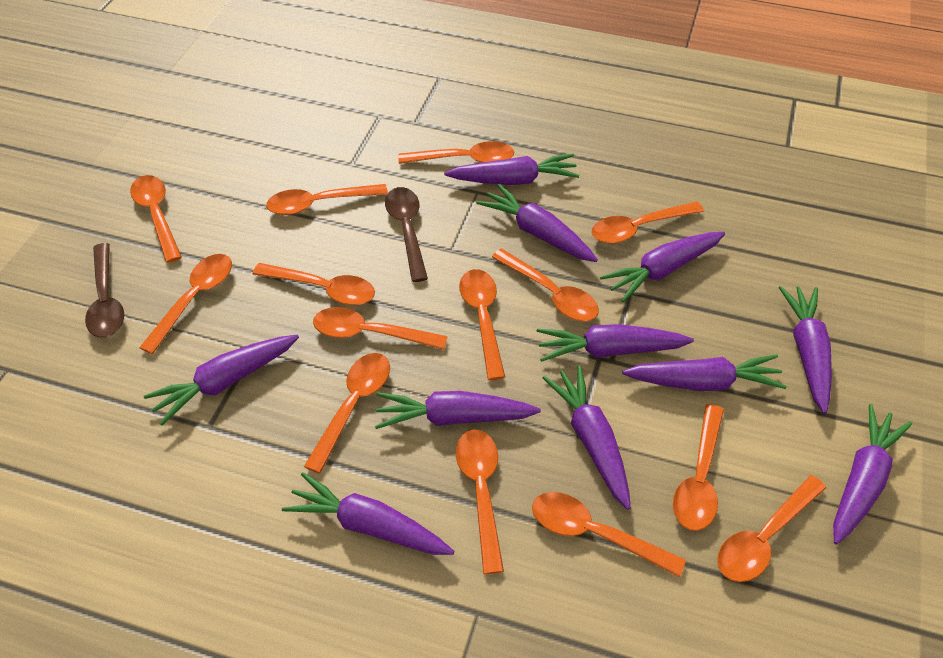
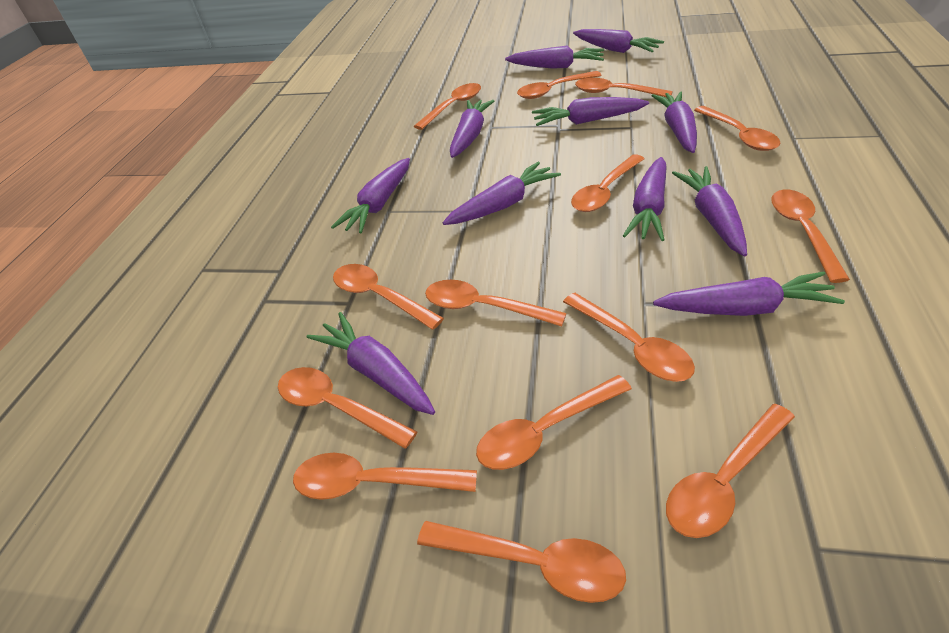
brown spoon: [85,243,124,338] [385,187,428,282] = 2 -> none = 0

